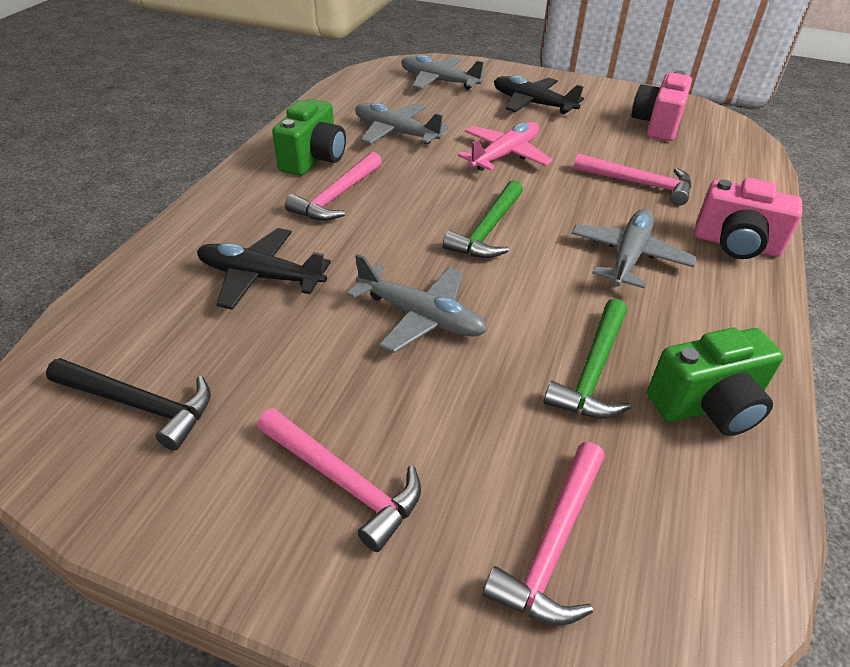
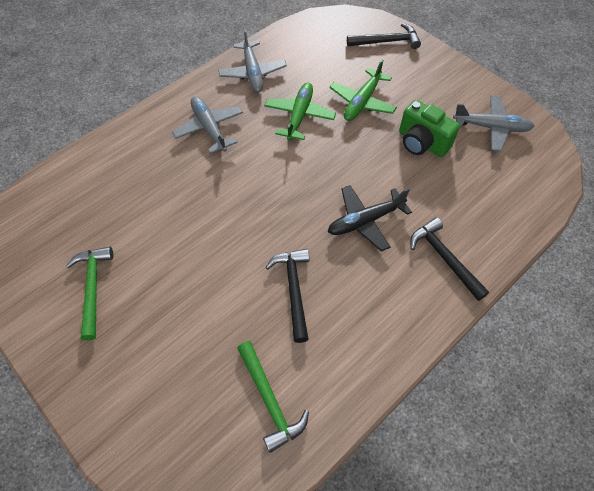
black hammer: [46,358,211,451] = 1 -> [265,249,309,343] [347,23,421,49] [410,217,489,301] = 3
black plane: [197,228,331,309] [494,75,584,114] = 2 -> [328,185,412,252] = 1
green camera: [272,99,346,176] [647,328,784,436] = 2 -> [399,100,460,157] = 1
green plane: none = 0 -> [264,83,336,141] [329,59,397,121] = 2
grey plane: [347,254,487,353] [355,103,448,144] [401,55,486,90] [571,209,697,288] = 4 -> [172,96,243,154] [218,29,287,92] [453,96,535,152] = 3
pink camera: [631,70,692,141] [694,178,802,259] = 2 -> none = 0
pink hammer: [257,408,421,552] [285,152,382,221] [482,442,605,625] [573,154,691,206] = 4 -> none = 0
pink plane: [458,122,553,171] = 1 -> none = 0

